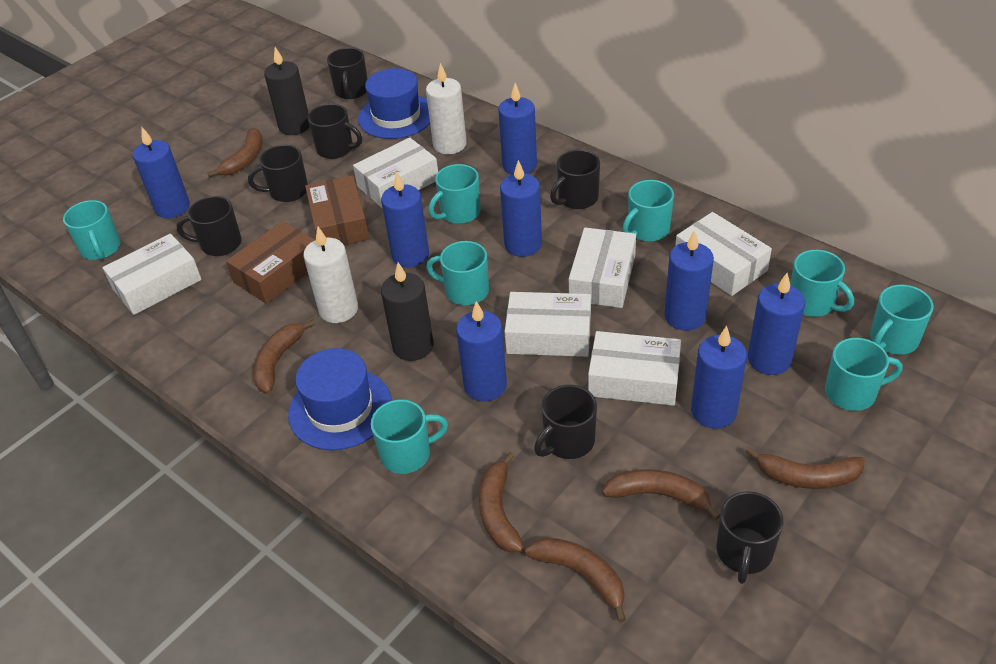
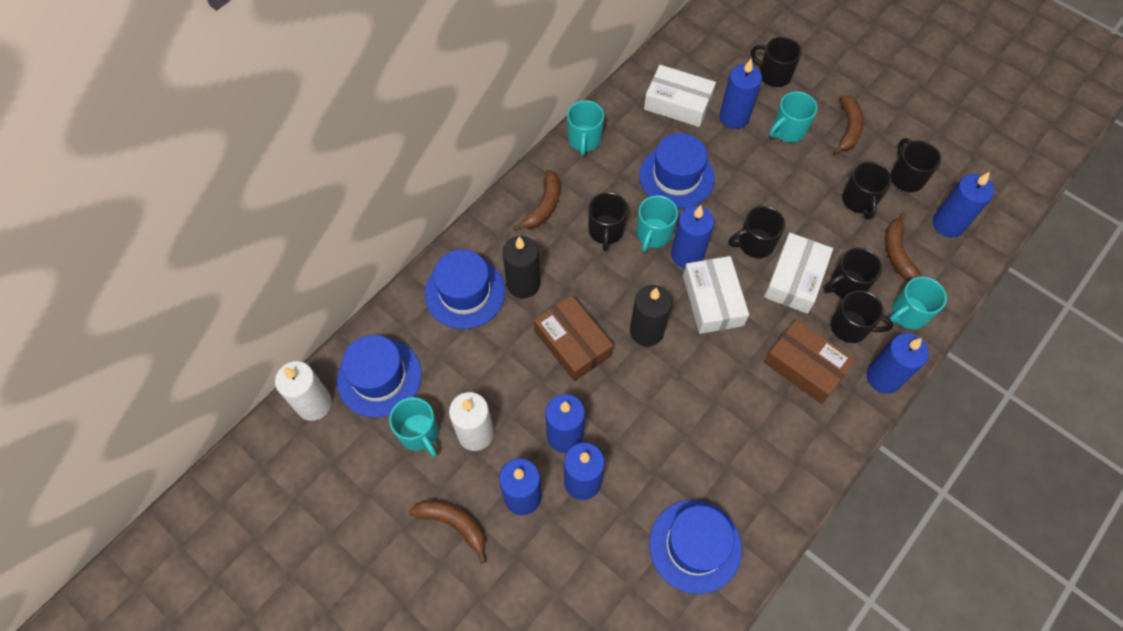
blue candle: [133,127,190,218] [381,171,429,267] [456,301,507,401] [498,83,537,175] [500,160,542,257] [664,230,714,331] [691,326,747,429] [748,273,805,375] = 8 -> [499,458,542,515] [545,394,585,453] [564,443,605,500] [671,205,714,268] [719,58,762,129] [867,333,929,394] [933,172,994,237] = 7
blue hat: [288,348,392,450] [358,68,430,139] = 2 -> [337,335,422,418] [425,249,505,329] [639,133,715,208] [649,500,742,594] = 4
brown banana: [207,128,262,178] [253,319,316,394] [479,452,524,552] [525,538,626,622] [602,469,720,520] [745,447,865,489] = 6 -> [409,500,486,563] [513,170,560,230] [833,95,864,154] [885,212,922,281] = 4
turquoise mug: [63,200,121,260] [371,399,448,474] [426,241,489,305] [428,164,481,224] [622,180,674,242] [790,250,854,317] [825,338,902,411] [870,285,934,354] = 8 -> [389,397,438,457] [567,100,604,156] [637,195,678,252] [769,91,817,143] [889,277,947,330] = 5
white box: [102,234,202,315] [353,138,438,208] [505,292,591,357] [569,228,636,308] [588,331,681,406] [675,212,772,296] = 6 -> [644,65,716,127] [683,256,749,334] [764,233,833,314] = 3

